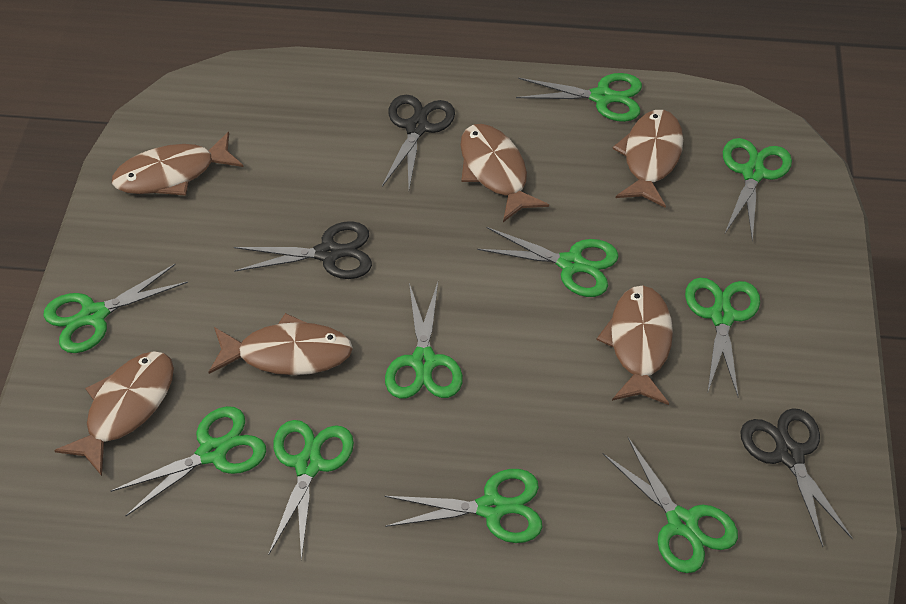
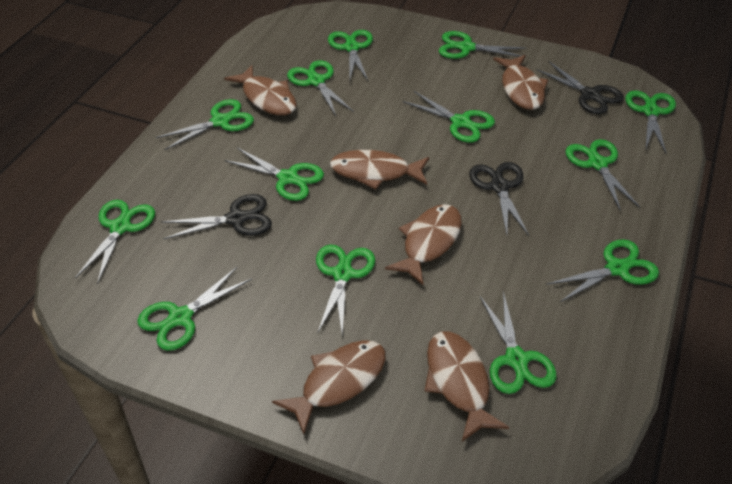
green scissors: [43,263,188,353] [111,406,266,516] [268,420,354,561] [384,469,543,543] [385,282,463,398] [477,227,619,297] [516,73,642,122] [603,438,738,573] [685,278,760,396] [723,138,792,241] = 10 -> [75,200,155,284] [137,267,252,351] [156,99,254,150] [225,148,324,201] [287,60,354,116] [316,245,375,336] [328,30,373,81] [402,91,495,143] [439,31,526,59] [480,292,556,394] [546,239,659,302] [566,139,640,211] [626,90,676,153] = 13

